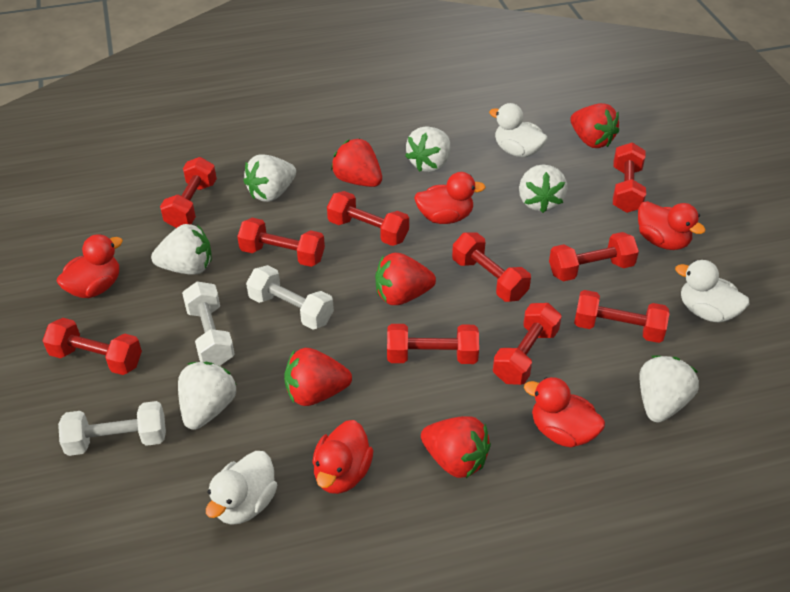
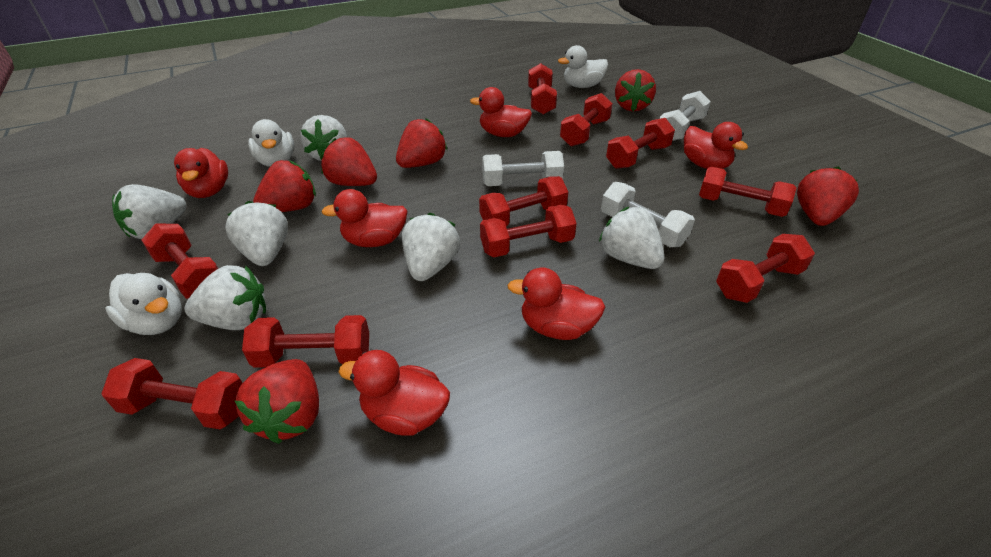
red duck: [57,234,123,298] [312,420,373,494] [414,172,486,224] [524,377,605,447] [638,201,706,250] = 5 -> [174,148,228,198] [321,189,407,247] [338,350,450,436] [470,87,532,137] [507,268,605,340] [684,122,748,169] = 6
red strawberry: [284,348,352,406] [331,138,382,187] [375,253,436,305] [421,416,491,478] [570,103,619,148] = 5 -> [235,359,319,444] [253,160,316,212] [321,137,377,186] [396,119,447,168] [615,69,656,111] [797,166,859,226] = 6

